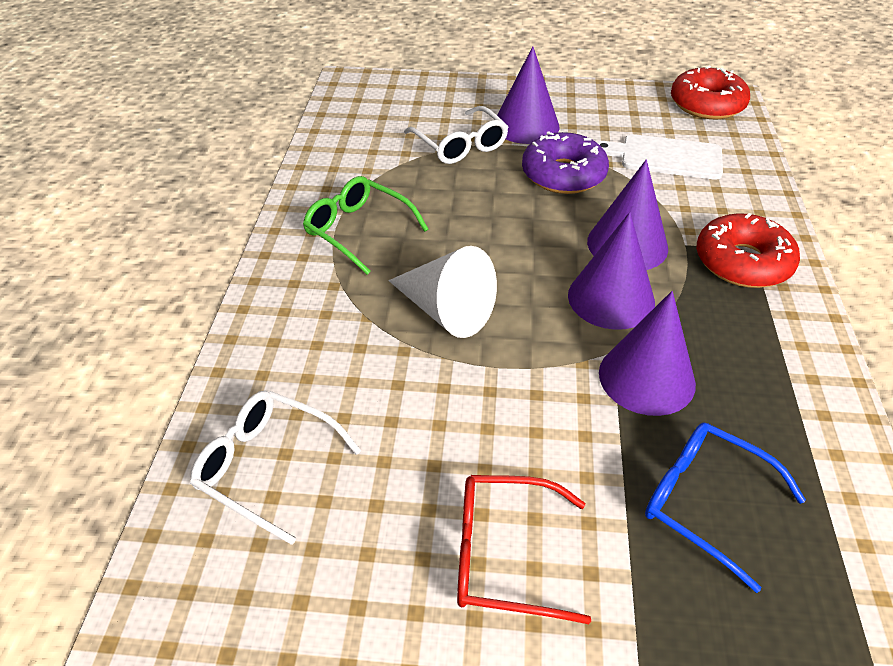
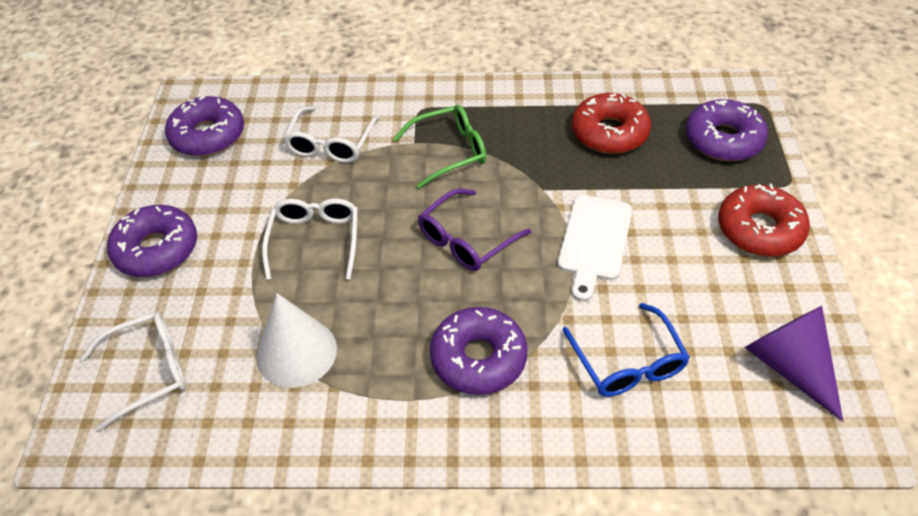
purple cone: [497,46,559,144] [568,212,655,330] [587,159,668,270] [599,291,696,416] = 4 -> [744,306,843,421] = 1
purple donut: [522,131,609,194] = 1 -> [107,205,197,277] [165,96,244,156] [430,307,528,395] [686,99,768,161] = 4
purple glasses: none = 0 -> [418,188,531,271] = 1
red glasses: [457,475,591,624] = 1 -> none = 0
white glasses: [190,391,361,545] [404,106,508,164] = 2 -> [80,312,186,431] [262,198,358,280] [283,106,379,163] = 3

